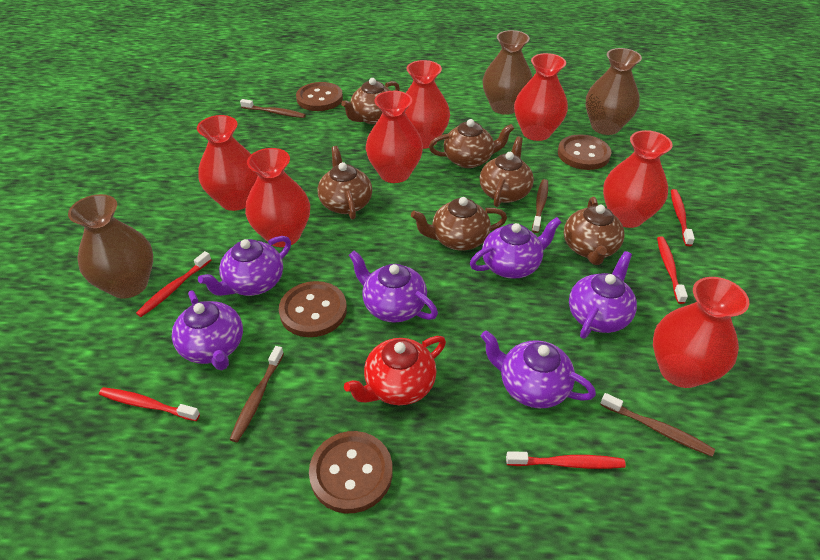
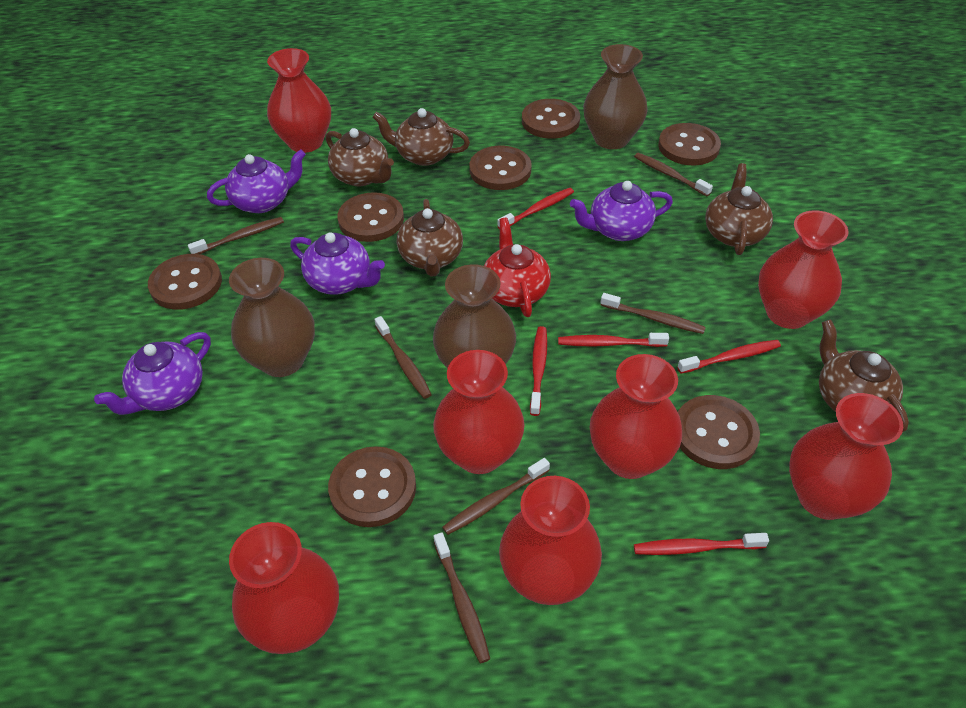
brown button: [279,281,347,337] [296,82,343,111] [309,431,393,513] [558,134,611,170] = 4 -> [148,254,222,310] [328,446,416,527] [337,192,404,242] [469,146,531,190] [522,99,580,139] [658,123,721,165] [678,395,760,469] = 7
brown teapot: [317,146,372,220] [341,78,400,124] [411,197,507,251] [429,119,514,168] [480,136,534,207] [564,197,624,265] = 6 -> [326,128,394,186] [373,108,470,166] [397,199,463,277] [705,163,773,255] [819,320,909,433] = 5
brown toothbrush: [229,346,284,442] [240,99,306,118] [532,179,548,233] [600,393,715,457] = 4 -> [188,217,284,254] [374,316,432,399] [434,532,490,663] [442,458,550,535] [600,293,706,334] [634,153,713,196] = 6
purple teapot: [172,290,243,370] [198,236,291,296] [349,250,438,323] [470,217,562,279] [481,330,596,408] [569,251,637,339] = 6 -> [94,332,211,415] [207,149,306,213] [290,232,385,295] [570,181,673,241] = 4

